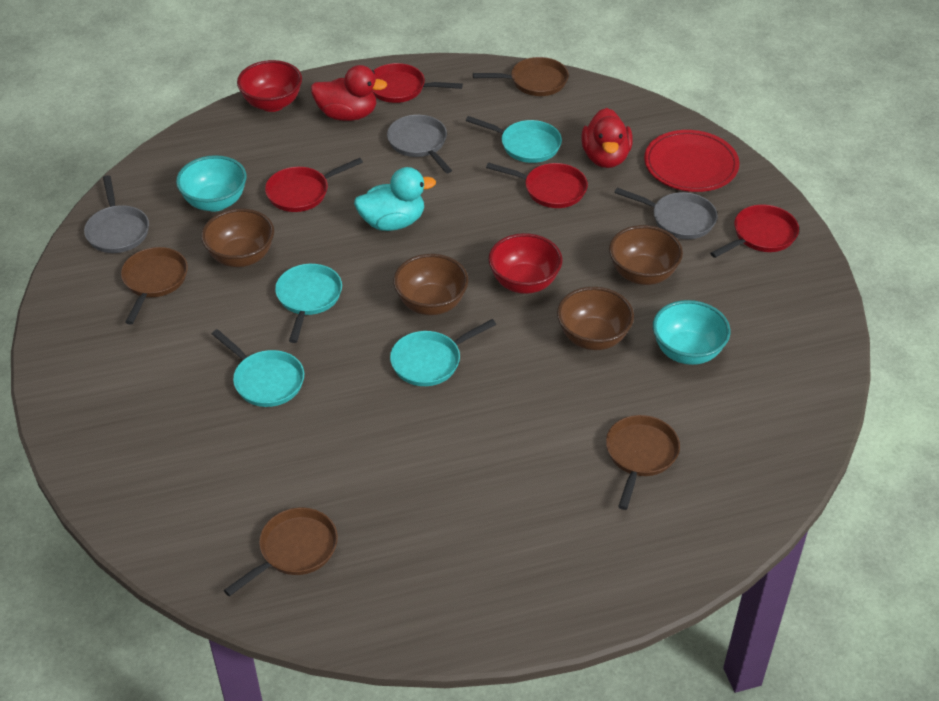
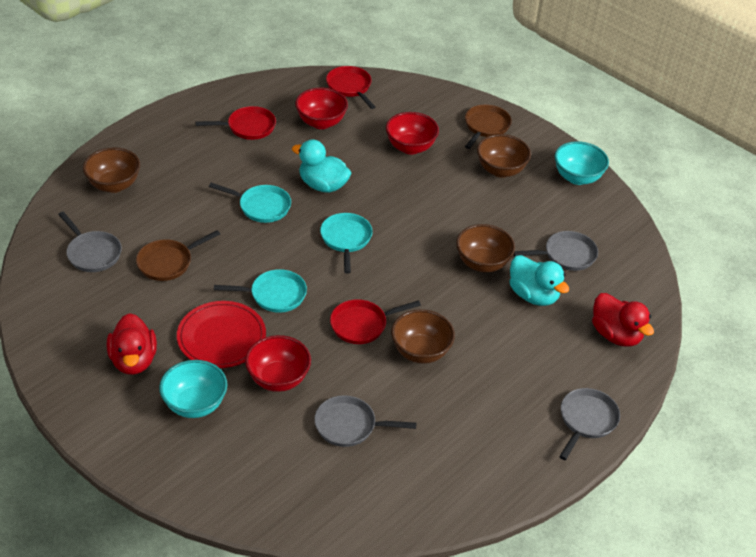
brown pan: [121,247,188,324] [224,508,338,596] [473,57,569,96] [606,415,680,510] = 4 -> [136,230,220,281] [465,104,512,149] = 2
grey pan: [84,175,149,253] [387,115,452,173] [614,188,718,239] = 3 -> [58,212,122,272] [314,395,416,447] [513,231,598,271] [559,388,620,460] = 4
red bowl: [237,60,302,112] [488,233,562,294] = 2 -> [245,335,311,392] [295,88,348,129] [386,112,439,154] = 3
red pan: [265,158,363,212] [372,63,463,103] [486,163,588,208] [710,204,799,258] = 4 -> [196,106,276,140] [326,66,375,109] [330,299,421,344] = 3
turquoise duck: [354,167,436,231] = 1 -> [292,139,351,193] [509,255,569,306] = 2
turquoise pan: [212,329,304,407] [275,264,342,343] [390,319,496,386] [466,116,562,163] = 4 -> [209,183,291,223] [214,269,307,313] [320,213,373,274] = 3

